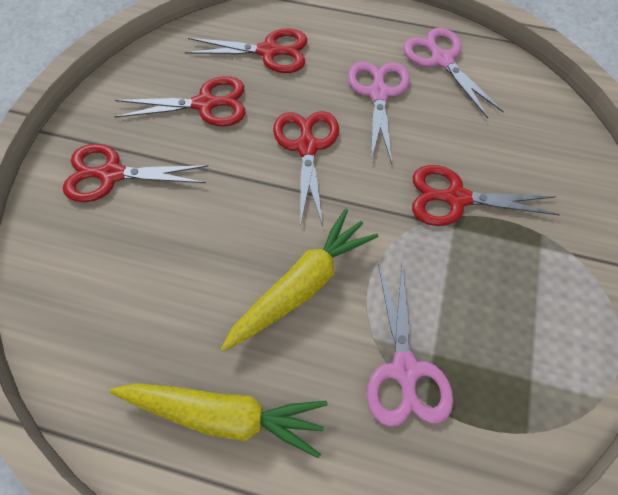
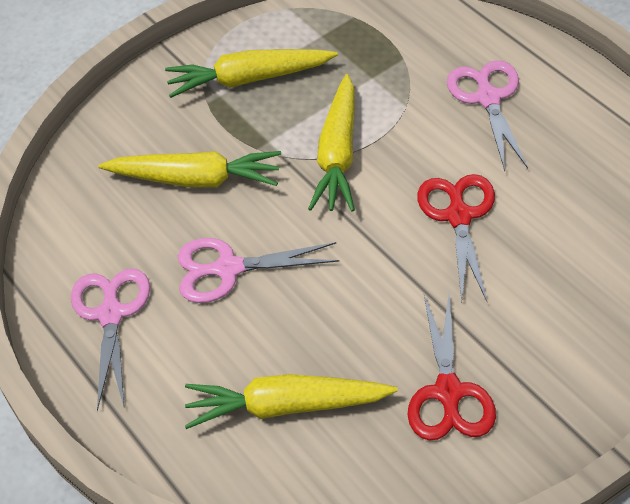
red scissors: [63,144,208,202] [114,76,246,126] [185,28,307,73] [273,111,339,226] [412,165,560,226] = 5 -> [408,293,496,441] [417,174,495,302] = 2
yellow carrot: [110,383,327,458] [221,209,378,352] = 2 -> [99,151,281,187] [165,49,338,98] [185,374,398,429] [308,74,355,212] = 4

